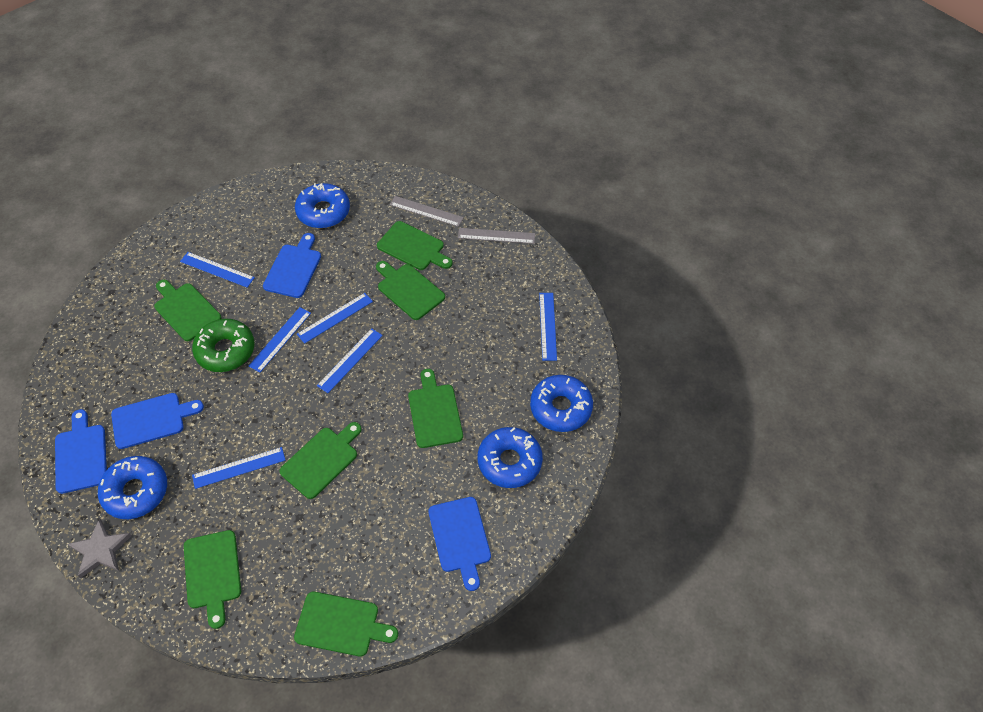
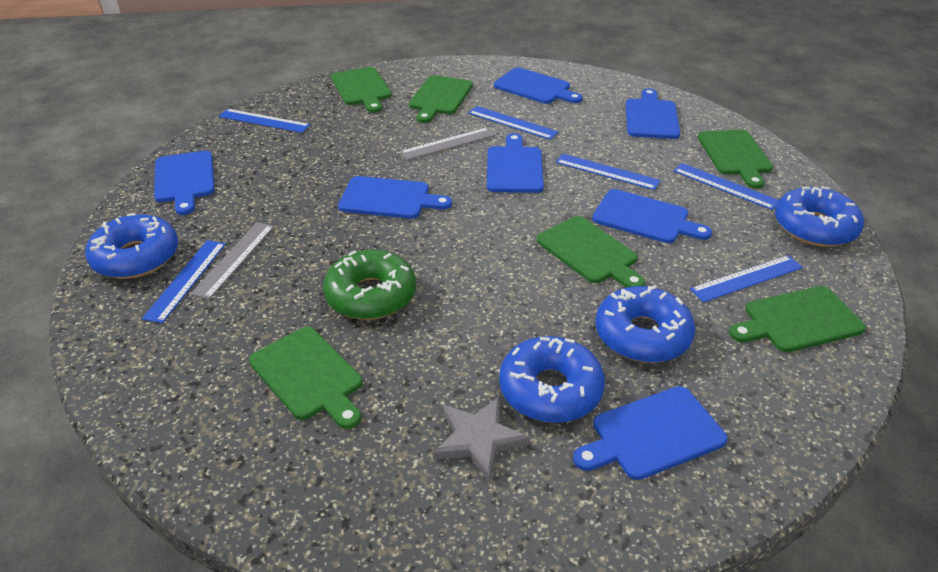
blue cutting board: [55,409,107,494] [111,393,204,449] [263,233,321,298] [428,497,491,591] = 4 -> [154,151,215,215] [338,176,452,219] [487,133,544,193] [494,67,583,104] [573,386,728,480] [592,189,712,243] [626,89,680,139] = 7
green cutting board: [154,280,222,341] [184,530,241,629] [279,422,362,499] [294,592,398,656] [376,261,445,320] [377,221,452,270] [408,369,463,448] = 7 -> [249,327,362,429] [331,67,392,113] [409,75,473,123] [537,216,645,288] [698,129,773,189] [729,286,866,352] = 6

